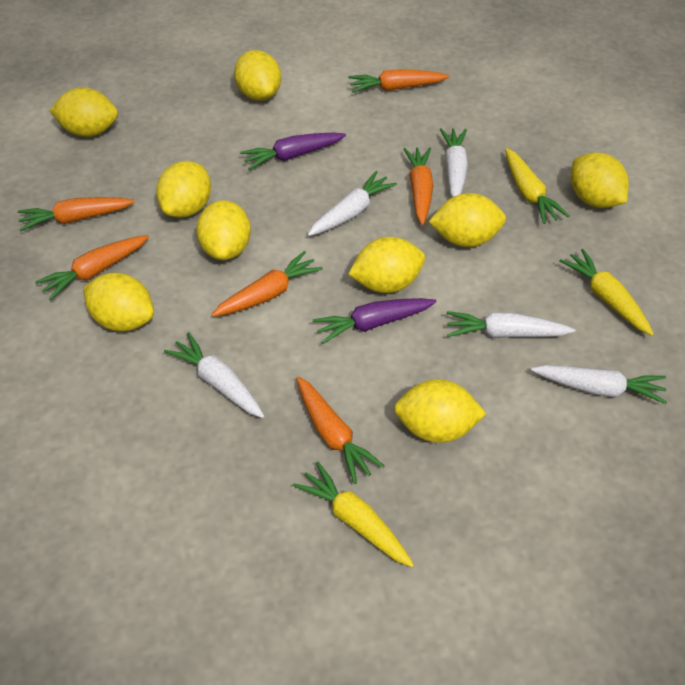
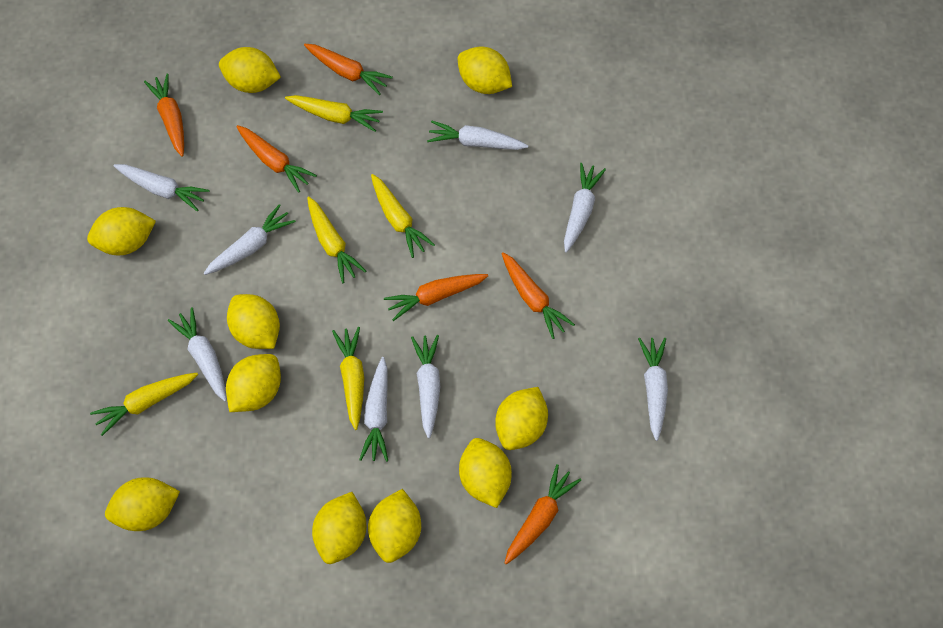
purple carrot: [240,132,346,170] [313,298,436,344] = 2 -> none = 0
white carrot: [164,332,264,418] [308,171,397,236] [440,128,468,197] [447,311,575,338] [531,365,667,404] = 5 -> [114,164,209,211] [168,308,227,402] [204,204,296,275] [359,357,388,462] [411,335,440,439] [427,120,528,150] [564,163,606,253] [638,338,668,441] = 8
yellow carrot: [293,462,414,567] [505,148,570,224] [560,249,654,336] = 3 -> [90,373,198,436] [285,95,383,132] [307,196,366,283] [332,327,364,430] [371,174,435,258] = 5
yellow lemon: [49,87,118,137] [83,273,154,331] [156,161,211,218] [196,200,251,260] [234,50,281,101] [348,237,425,293] [394,379,486,443] [429,193,506,247] [571,153,629,208] = 9 -> [87,207,156,255] [105,477,180,531] [219,47,281,93] [226,354,281,412] [227,294,280,349] [312,492,366,564] [368,489,421,563] [458,46,512,94] [459,438,512,508] [495,387,548,450] = 10

